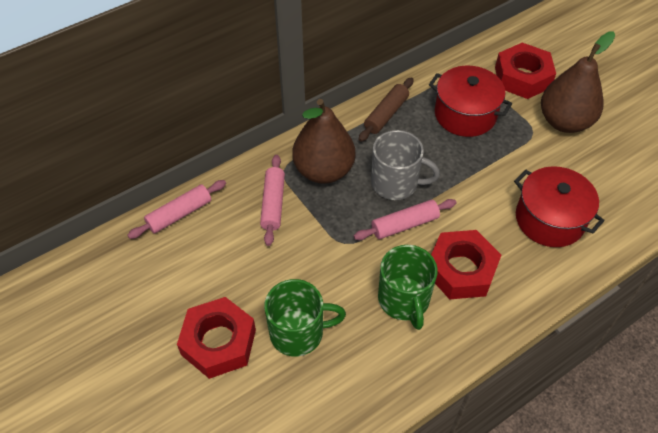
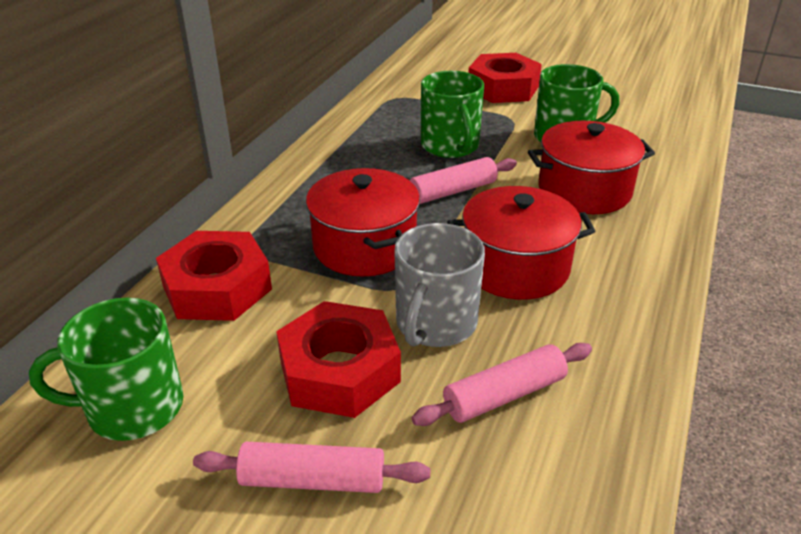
brown pear: [292,99,355,184] [541,31,615,133] = 2 -> none = 0
brown rolling pin: [359,77,414,142] = 1 -> none = 0
green mug: [264,279,346,356] [378,245,438,330] = 2 -> [29,298,183,441] [421,71,484,158] [534,64,619,142] = 3
red pot: [429,66,512,137] [514,166,605,247] = 2 -> [306,168,420,277] [447,186,595,300] [528,121,655,214] = 3

